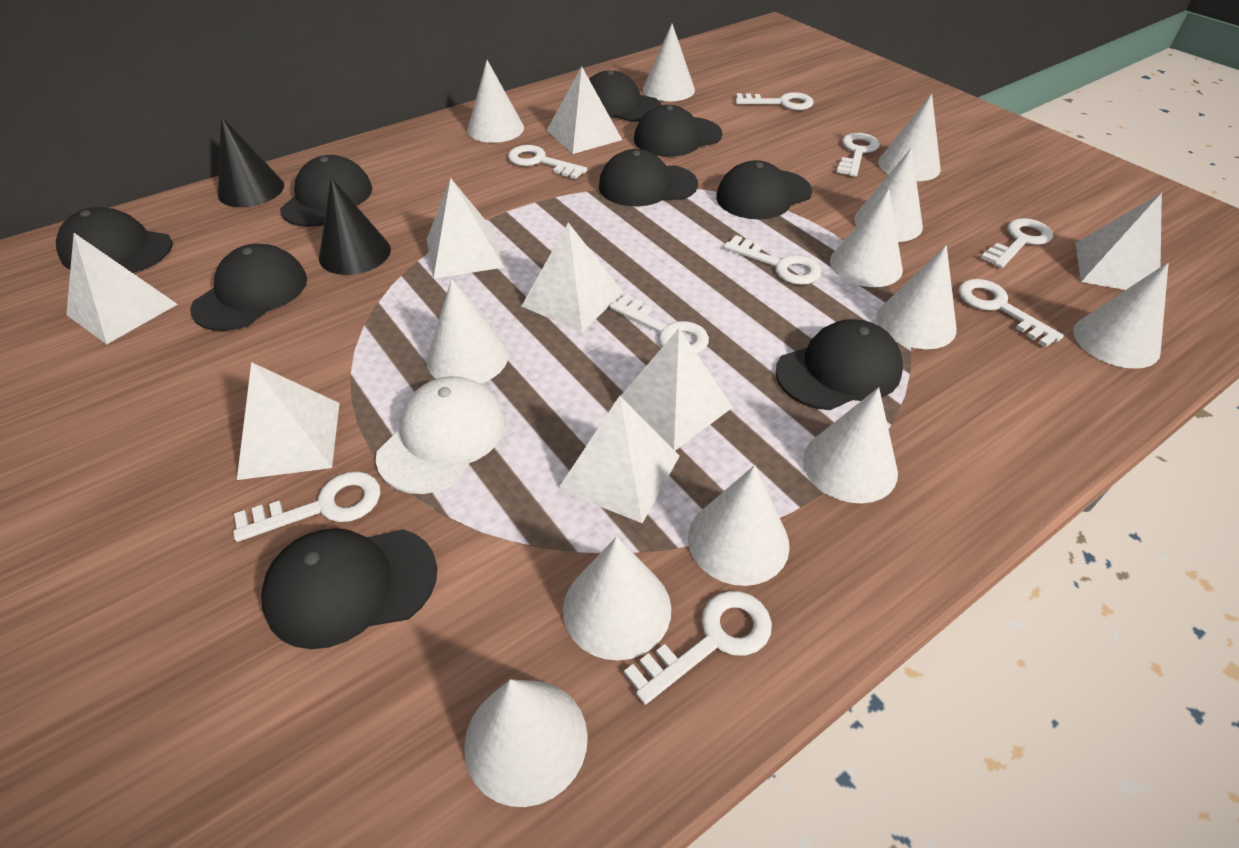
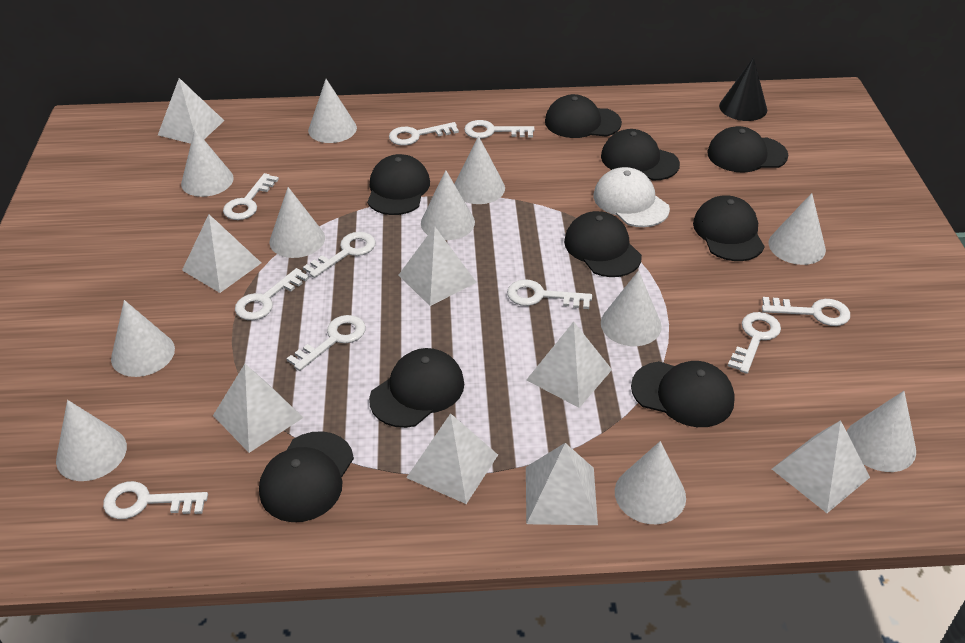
black cone: [218,117,284,207] [319,177,391,275] = 2 -> [719,57,767,121] = 1
white cone: [427,279,509,383] [464,679,588,807] [467,60,524,143] [563,536,671,660] [643,24,695,101] [688,465,790,586] [803,387,898,503] [830,189,903,287] [854,148,923,242] [876,245,957,349] [878,94,941,181] [1073,263,1169,369] = 12 -> [56,400,127,481] [111,300,175,377] [181,129,234,197] [269,187,325,258] [308,79,357,143] [421,170,475,240] [454,136,505,204] [601,271,662,346] [615,441,686,524] [768,193,826,265] [847,391,916,472] = 11
white key: [233,471,381,542] [508,145,587,179] [610,294,709,354] [624,591,772,705] [723,235,821,285] [735,92,813,110] [836,133,880,177] [958,279,1064,347] [981,218,1053,268] = 9 -> [103,481,208,519] [223,173,279,220] [235,268,309,320] [286,315,366,371] [303,232,376,278] [389,122,459,146] [464,120,535,139] [507,279,592,309] [728,312,781,374] [762,297,850,326] = 10

